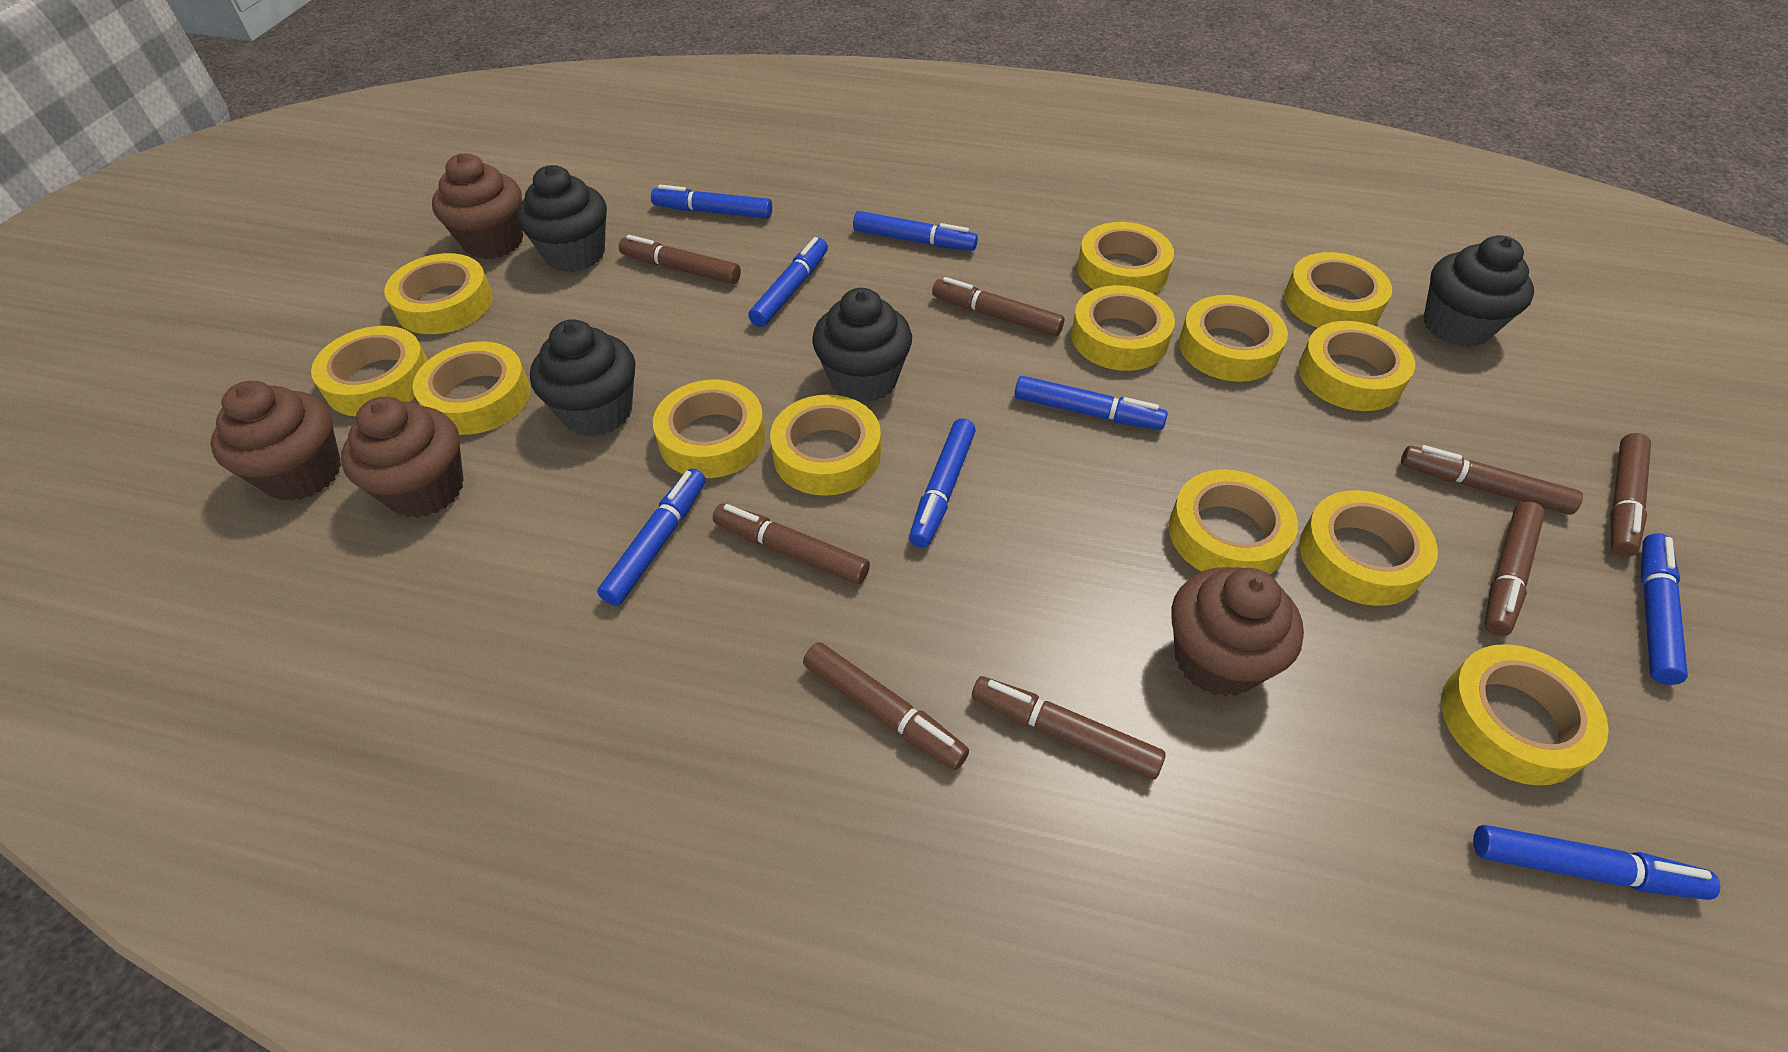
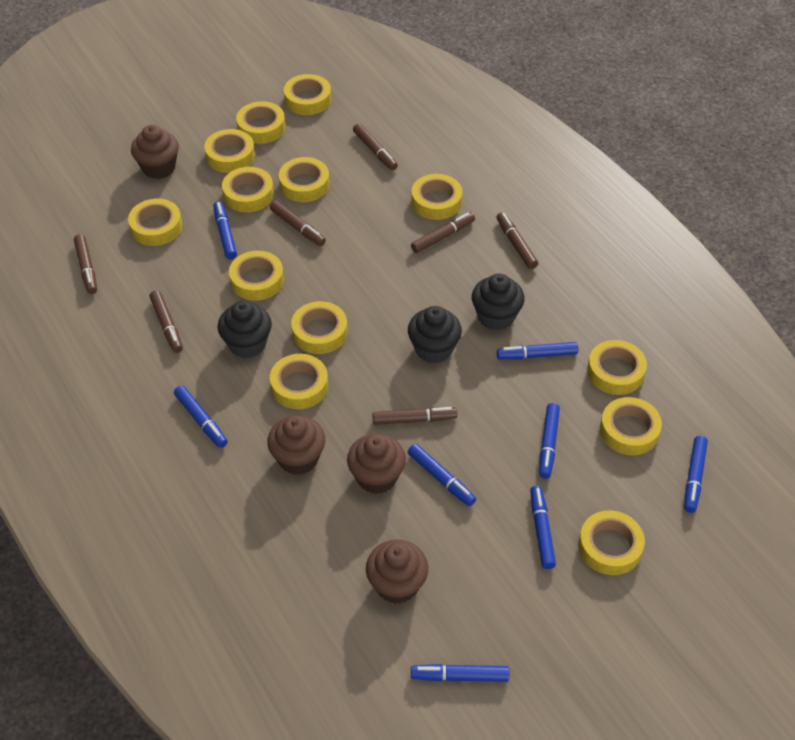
black cupcake: [517,165,607,272] [530,319,636,437] [812,288,912,403] [1424,235,1534,347] = 4 -> [217,301,272,359] [408,306,462,363] [472,274,525,331] = 3
brown marker: [619,235,741,284] [713,503,870,584] [803,642,969,770] [932,277,1064,336] [972,676,1166,780] [1401,445,1583,515] [1485,501,1545,636] [1610,433,1651,557] = 8 -> [74,234,97,294] [149,290,183,353] [270,200,326,246] [353,123,398,170] [372,407,457,425] [411,212,475,253] [496,212,538,269] = 7

